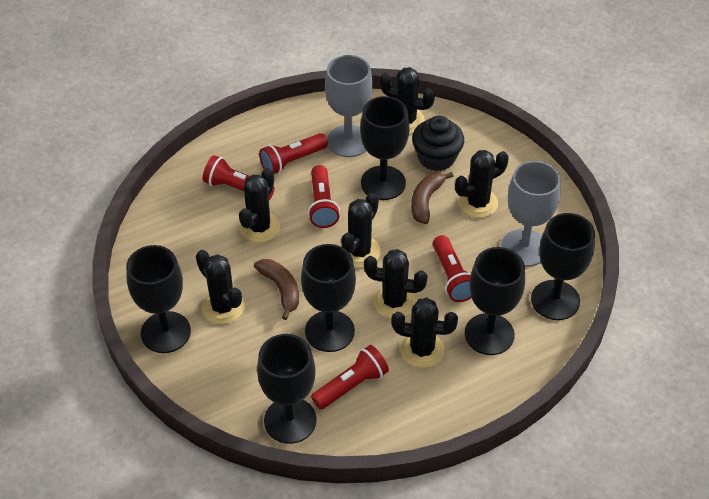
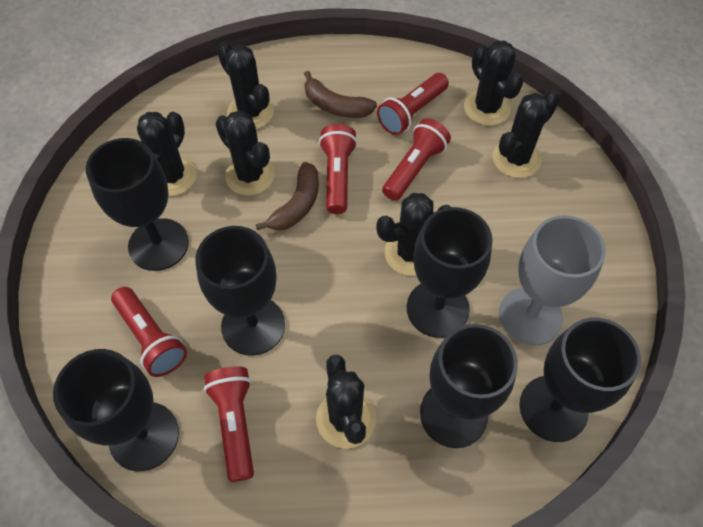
black cupcake: [412,116,464,171] = 1 -> none = 0
grey goblet: [325,55,373,157] [501,161,561,267] = 2 -> [499,215,606,346] = 1

